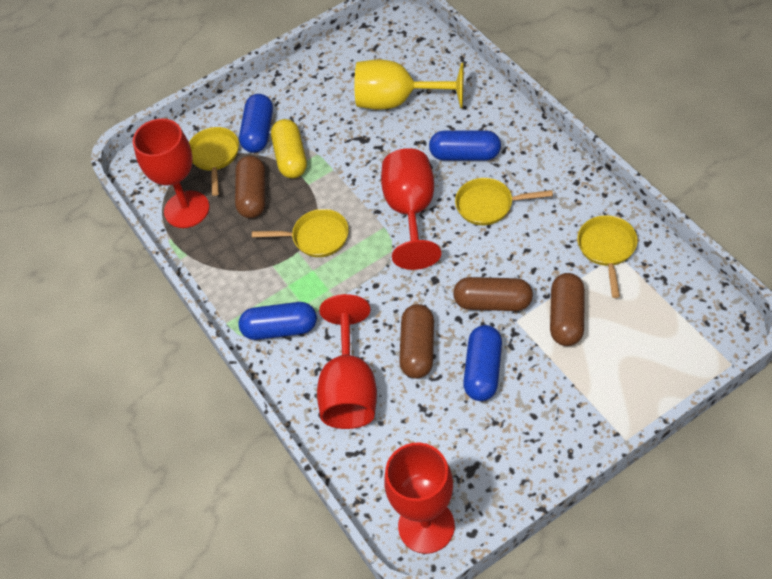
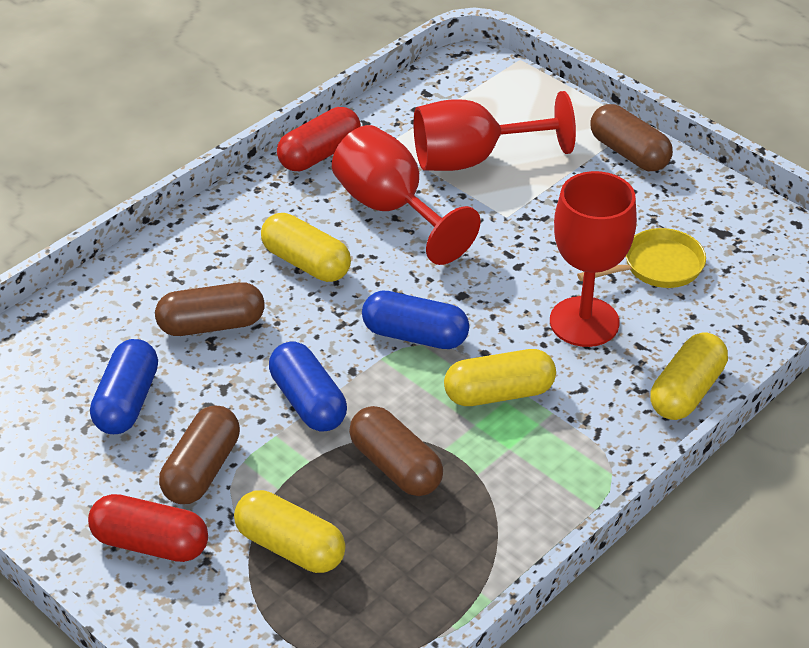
blue capsule: [239,94,273,153] [239,302,317,340] [429,130,501,160] [463,325,502,401] = 4 -> [90,339,158,434] [269,342,347,431] [362,291,469,349] = 3
red capsule: none = 0 -> [88,494,208,562] [277,107,361,171] = 2
red goblet: [133,118,209,228] [317,294,377,429] [381,148,441,270] [384,443,455,554] = 4 -> [332,125,481,265] [413,91,576,171] [550,171,637,347] = 3
yellow capsule: [271,119,307,178] = 1 -> [234,490,346,573] [261,213,351,282] [444,349,556,406] [650,332,728,420] = 4
yellow goblet: [354,59,464,110] = 1 -> none = 0
yellow pan: [189,127,239,196] [252,209,349,257] [455,178,553,225] [577,215,638,298] = 4 -> [577,228,706,288] = 1

